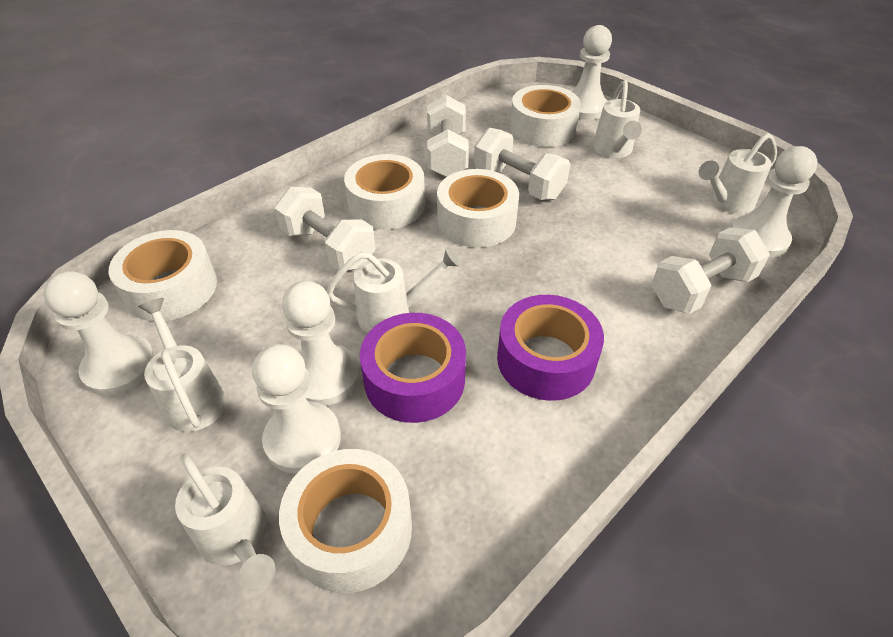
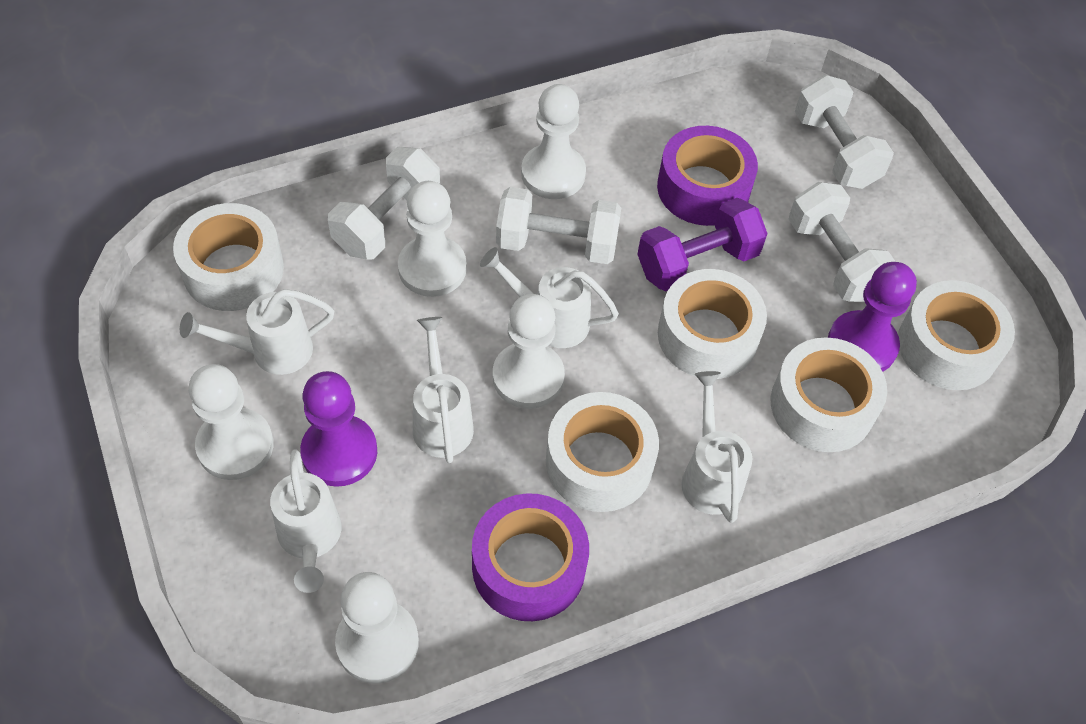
purple dumbbell: none = 0 -> [637,198,768,291] = 1
purple pawn: none = 0 -> [300,371,377,487] [828,262,917,372] = 2

